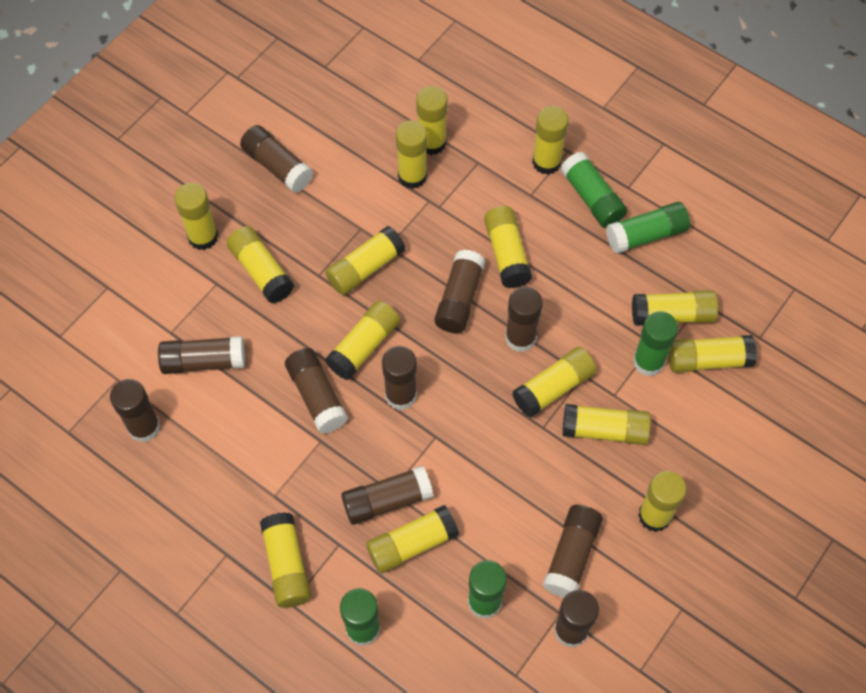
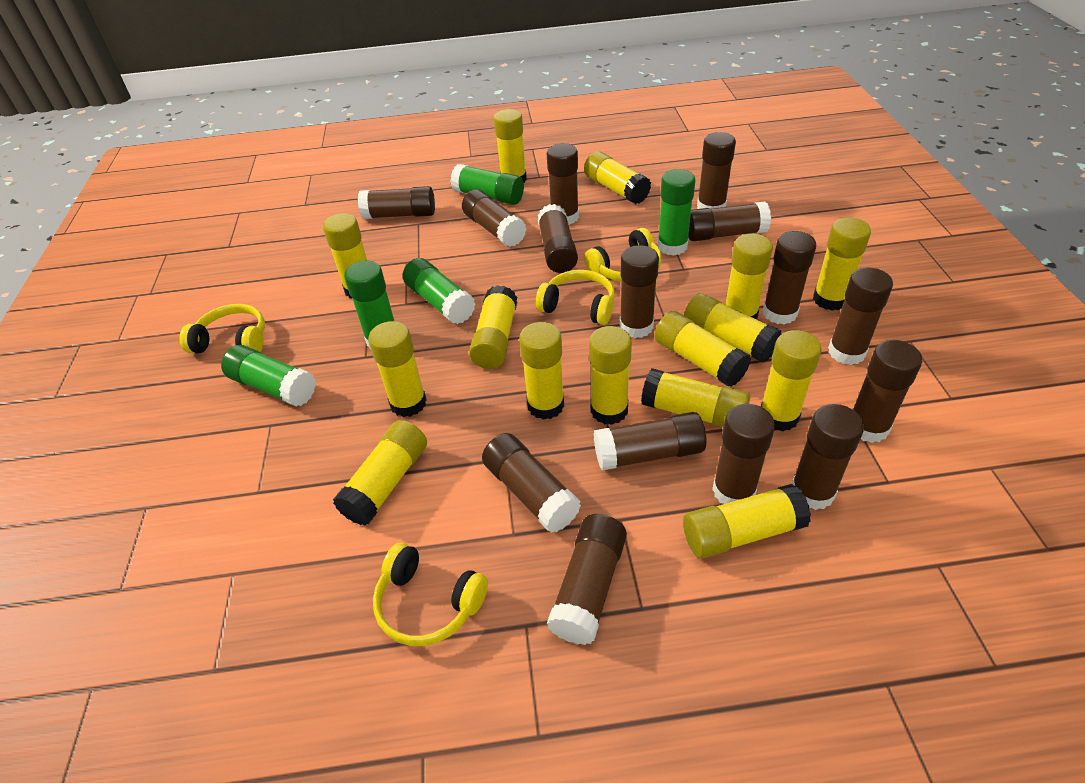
brown glue stick: [110,379,161,442] [158,336,245,374] [240,125,313,193] [285,348,348,434] [341,466,434,525] [382,346,417,410] [434,249,485,333] [505,287,543,352] [543,505,603,598] [554,590,599,648] = 10 -> [358,186,435,219] [462,189,527,247] [482,433,581,533] [538,204,578,273] [547,143,579,225] [547,514,627,645] [594,412,706,471] [620,245,659,338] [688,202,771,241] [697,132,736,209] [712,404,775,504] [763,231,817,325] [791,404,864,510] [828,267,893,365] [853,340,922,443] = 15
yellow headphones: none = 0 -> [179,304,265,353] [373,543,488,646] [536,270,615,325] [585,228,662,282] = 4

